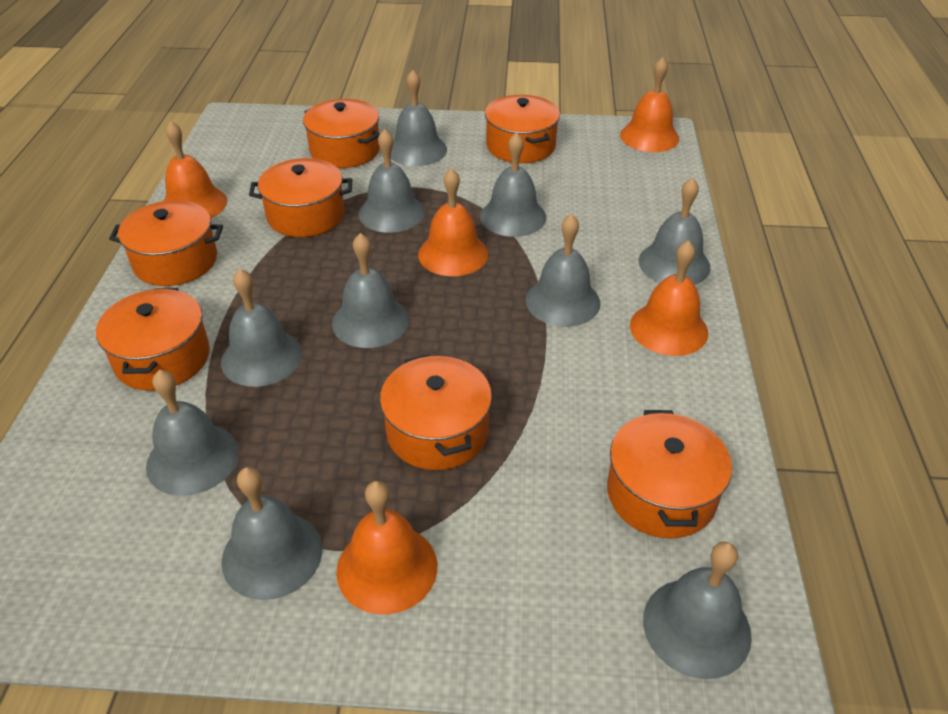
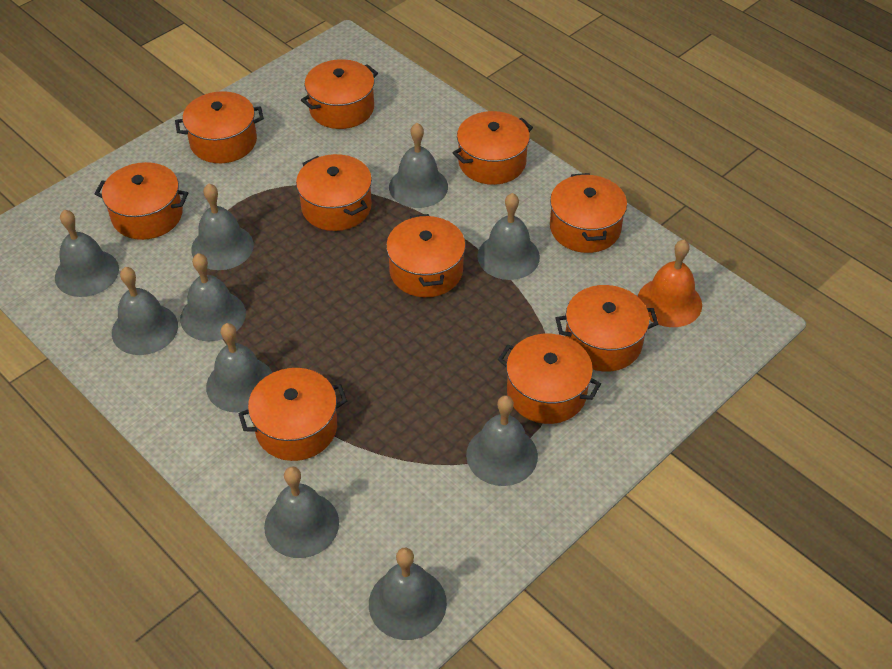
orange bell: [164,121,227,218] [336,481,437,614] [418,168,488,276] [620,57,679,152] [630,240,708,356] = 5 -> [638,240,702,327] = 1
orange pot: [96,288,210,391] [109,200,223,286] [249,158,352,237] [303,99,380,168] [380,354,492,470] [485,95,560,163] [607,410,732,539] = 7 -> [95,162,188,240] [175,91,264,163] [238,368,347,461] [296,154,372,231] [301,59,378,129] [386,214,466,297] [453,111,533,185] [498,334,601,424] [550,173,627,253] [556,285,658,372] = 10

